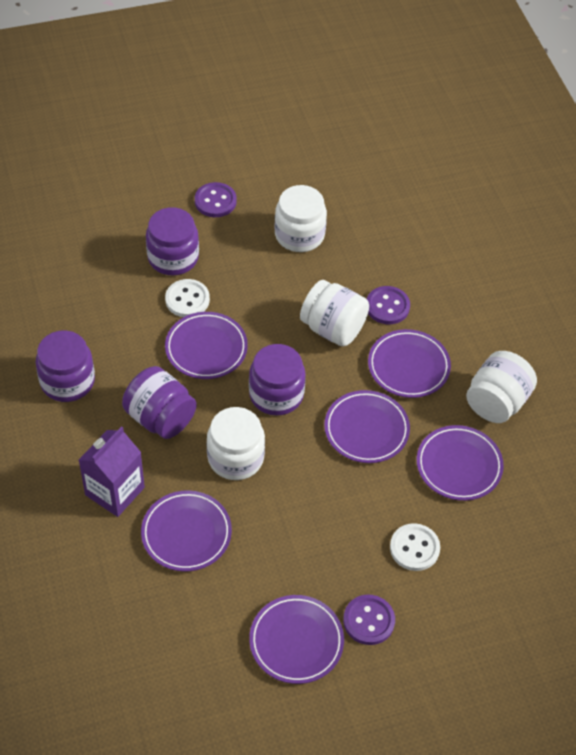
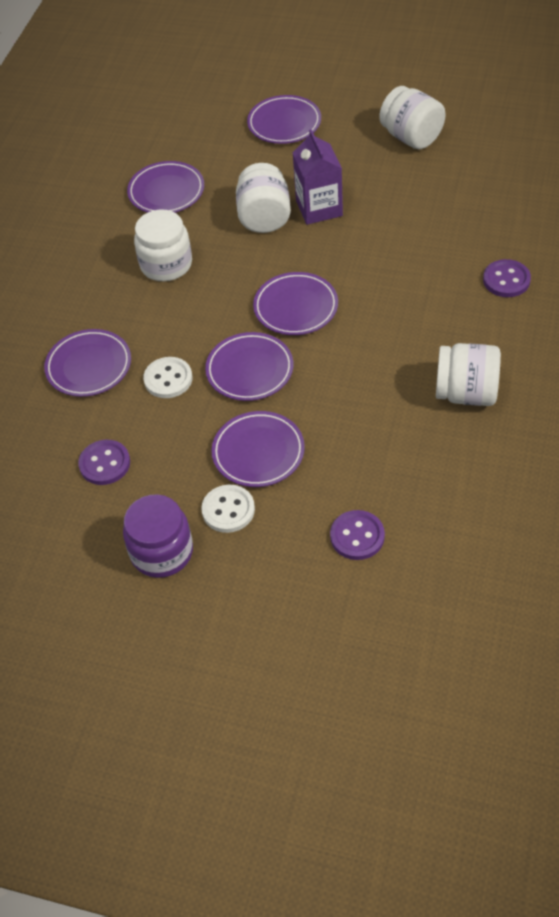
purple jar: [36,330,95,402] [122,366,197,439] [146,207,199,276] [249,344,306,416] = 4 -> [123,494,193,578] = 1

